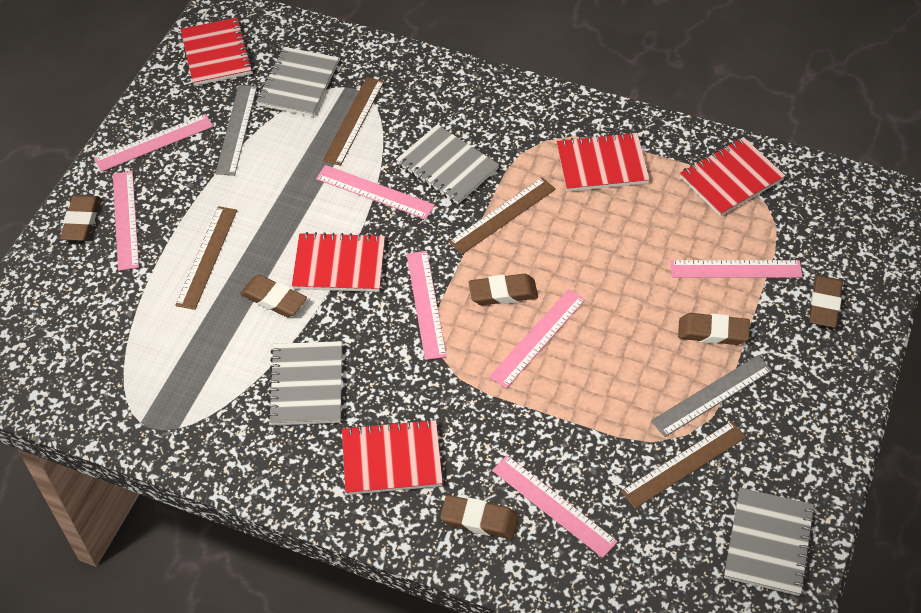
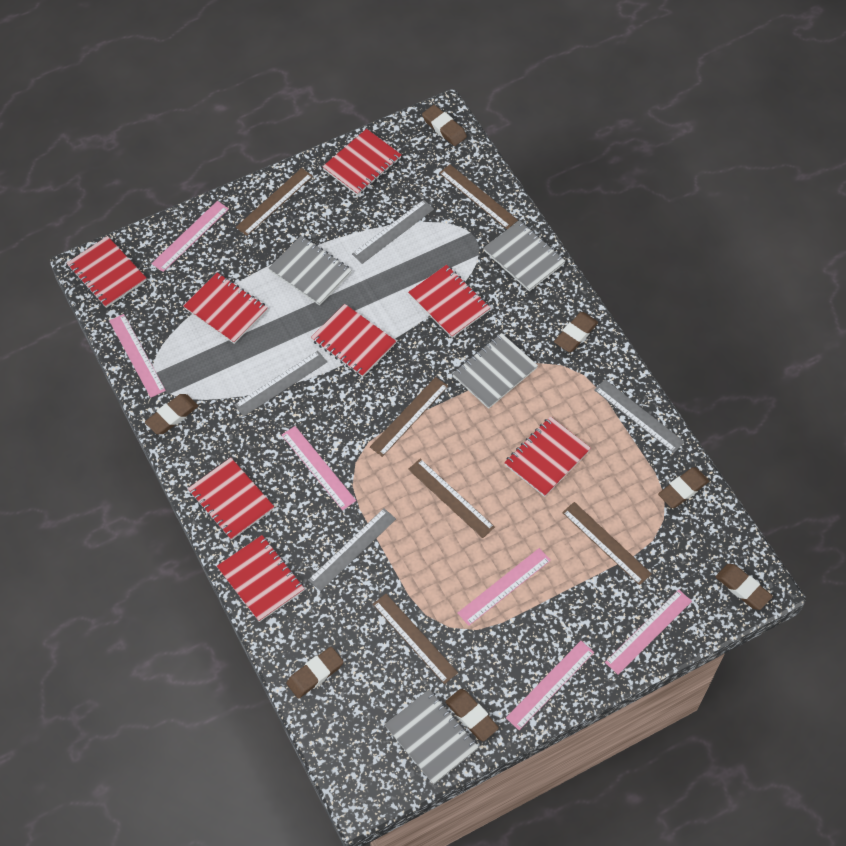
brown eraser: [60,195,100,241] [240,275,307,317] [440,495,518,539] [469,274,538,306] [678,313,750,345] [809,275,843,328] = 6 -> [145,394,198,434] [286,647,343,699] [422,105,467,146] [445,689,499,741] [554,312,598,352] [658,467,709,508] [716,564,773,610] = 7
brown ruler: [175,206,237,310] [323,77,384,166] [449,177,556,254] [621,421,746,509] = 4 -> [236,168,313,236] [370,377,448,457] [373,594,458,684] [408,459,495,538] [439,164,518,229] [562,502,652,585] = 6
grey ruler: [215,85,257,176] [651,355,772,437] = 2 -> [234,351,327,416] [308,508,396,591] [352,200,434,264] [595,380,684,453] = 4
pink ruler: [94,114,213,172] [113,171,139,271] [316,165,435,219] [407,251,447,360] [489,289,585,388] [492,455,618,558] [670,260,803,278] = 7 -> [109,314,166,398] [151,201,229,272] [282,426,356,510] [458,548,551,626] [506,641,594,730] [605,590,692,674] = 6
red notebook: [180,18,253,86] [292,232,385,292] [342,419,443,495] [556,132,650,192] [680,137,785,216] = 5 -> [67,236,147,308] [183,272,268,344] [188,457,274,540] [217,535,305,622] [311,304,396,377] [322,129,402,195] [408,265,490,338] [504,416,591,497] = 8

